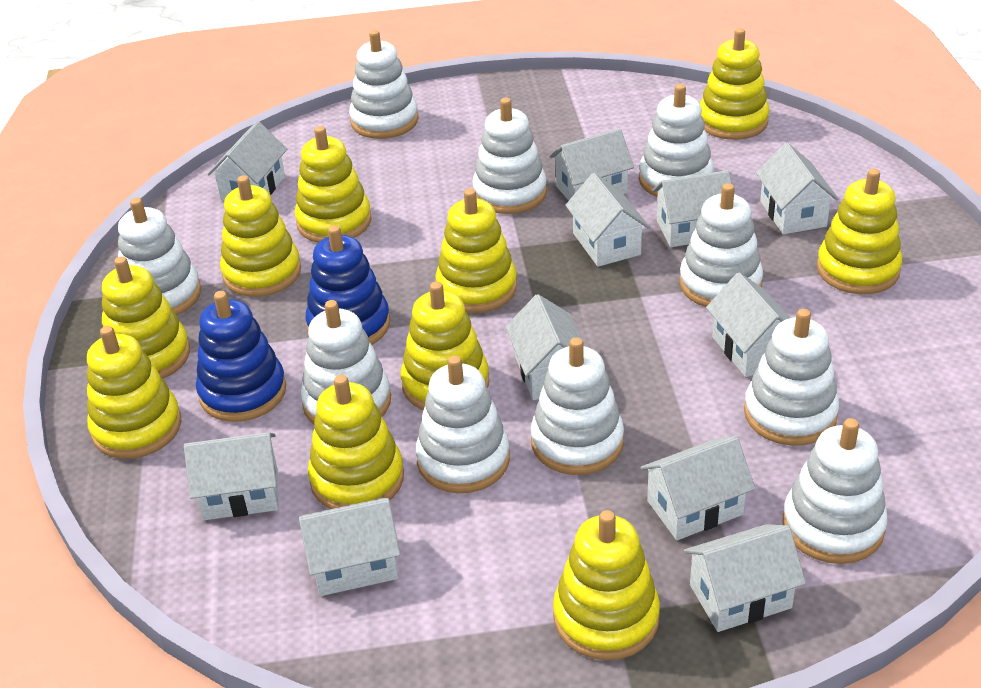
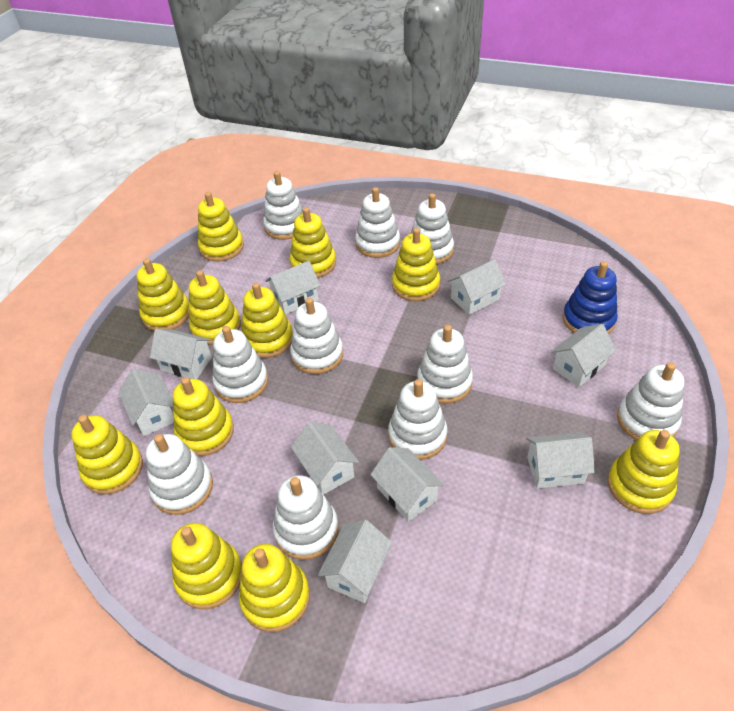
blue stacking toy: [196,291,286,422] [306,225,390,345] = 2 -> [563,261,618,334] = 1
white house: [184,432,278,520] [208,121,287,201] [299,498,400,596] [506,294,586,400] [549,129,634,201] [565,173,650,267] [640,436,755,540] [652,170,732,247] [684,524,806,632] [706,273,790,377] [756,143,839,235] = 11 -> [118,369,174,436] [150,329,212,379] [265,261,320,315] [291,422,359,495] [318,520,392,603] [370,447,444,522] [448,259,506,315] [526,432,595,489] [551,324,616,387] = 9
yellow stacking toy: [87,326,182,459] [102,256,190,379] [220,175,301,297] [295,126,372,243] [308,375,404,509] [401,282,489,410] [435,189,517,313] [553,510,660,660] [700,28,769,140] [817,169,902,294] = 10 -> [72,415,143,495] [137,258,189,331] [171,523,242,609] [173,377,234,456] [189,270,241,345] [198,192,244,261] [239,544,310,632] [241,283,293,358] [290,207,336,278] [392,228,440,301] [608,430,680,514] = 11

